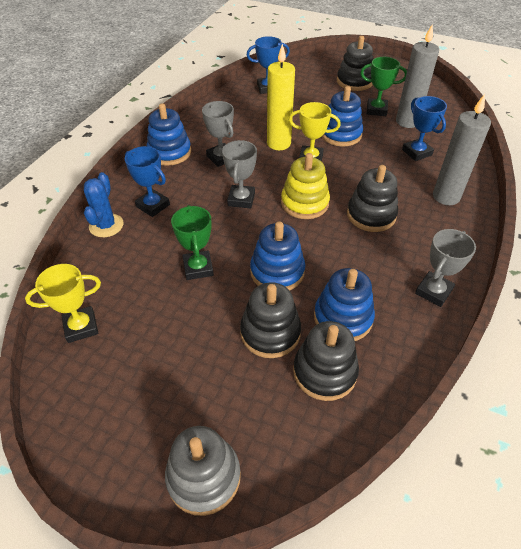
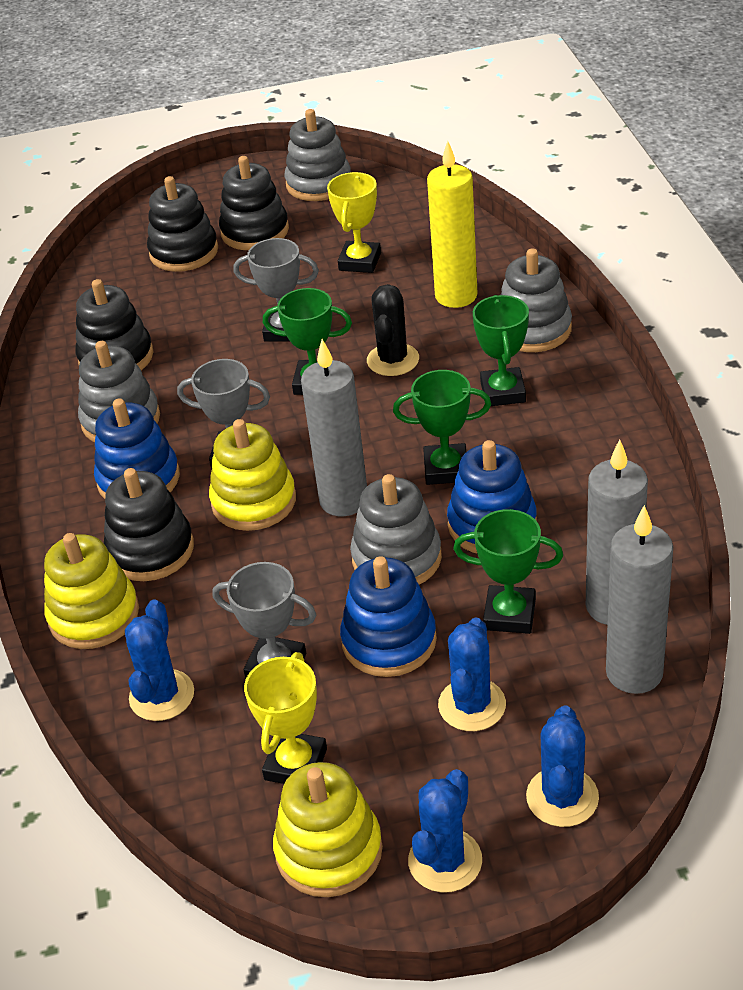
black cactus: none = 0 -> [367,284,419,376] = 1
blue cactus: [84,172,124,237] = 1 -> [125,600,194,721] [408,769,482,893] [438,617,506,731] [526,705,599,827] = 4
blue stacking toy: [147,103,191,166] [250,221,305,290] [314,268,375,341] [321,86,363,147] = 4 -> [94,398,180,499] [340,556,437,677] [447,440,537,553] = 3
blue trophy: [125,146,170,217] [247,36,290,94] [402,96,447,161] = 3 -> none = 0
green trophy: [171,205,214,280] [360,57,407,116] = 2 -> [263,288,352,395] [393,370,491,485] [453,509,563,634] [473,295,529,406] = 4
grey candle: [396,24,439,128] [433,94,491,205] = 2 -> [301,339,367,516] [586,439,648,625] [606,505,673,694] = 3
grey stacking toy: [165,426,241,516] = 1 -> [78,341,160,442] [285,109,351,201] [350,474,442,585] [500,248,572,352] = 4
yellow stacking toy: [281,153,330,219] = 1 -> [44,533,139,649] [209,419,296,531] [273,762,383,897] = 3

